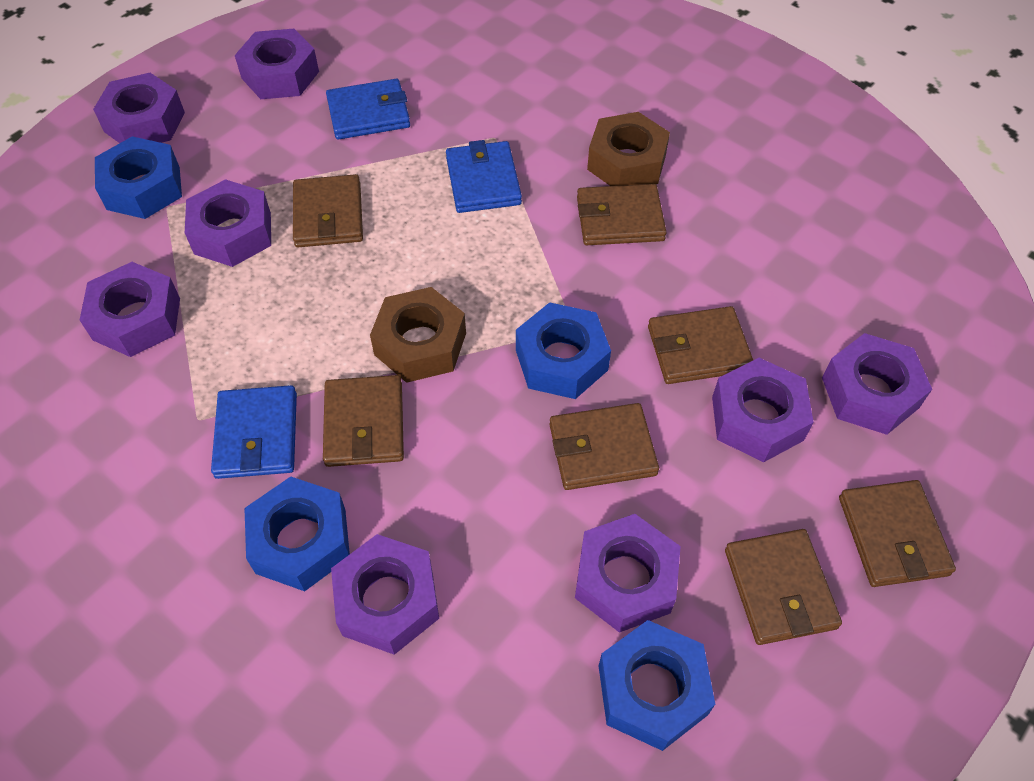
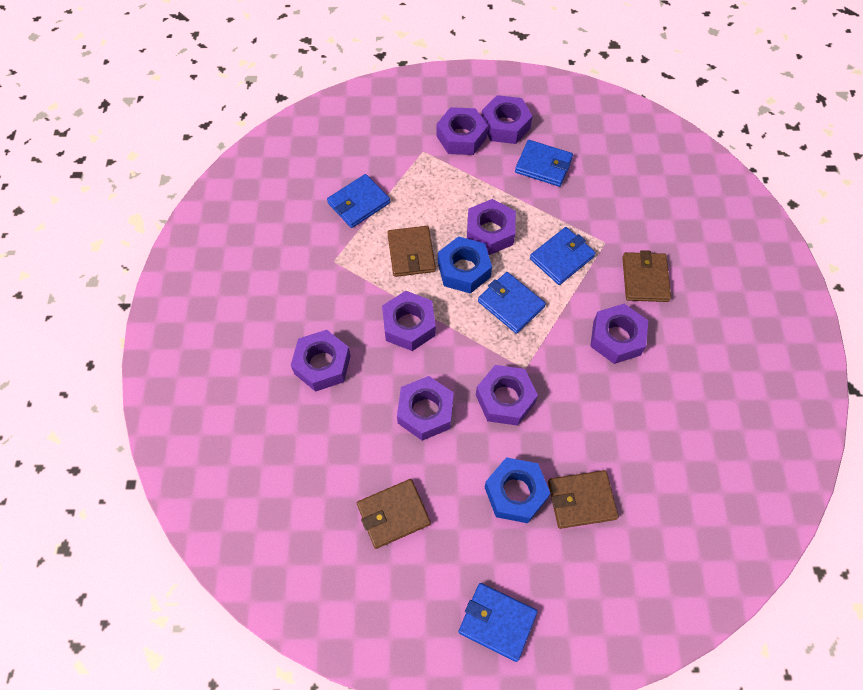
blue nut: [95,136,182,219] [244,477,350,591] [516,302,611,399] [599,620,715,751] = 4 -> [438,236,492,294] [485,457,551,523] = 2
blue wallet: [211,385,297,479] [326,79,410,140] [446,140,522,213] = 3 -> [327,174,390,228] [459,583,538,662] [478,272,546,334] [515,140,573,187] [530,227,596,285] = 5
brown nut: [370,287,466,383] [587,112,670,186] = 2 -> none = 0
brown wallet: [293,174,363,247] [323,375,404,467] [549,403,659,490] [577,184,666,245] [648,306,753,384] [725,529,842,645] [839,480,956,587] = 7 -> [357,479,431,549] [387,226,436,277] [548,470,619,529] [622,250,671,302] = 4

